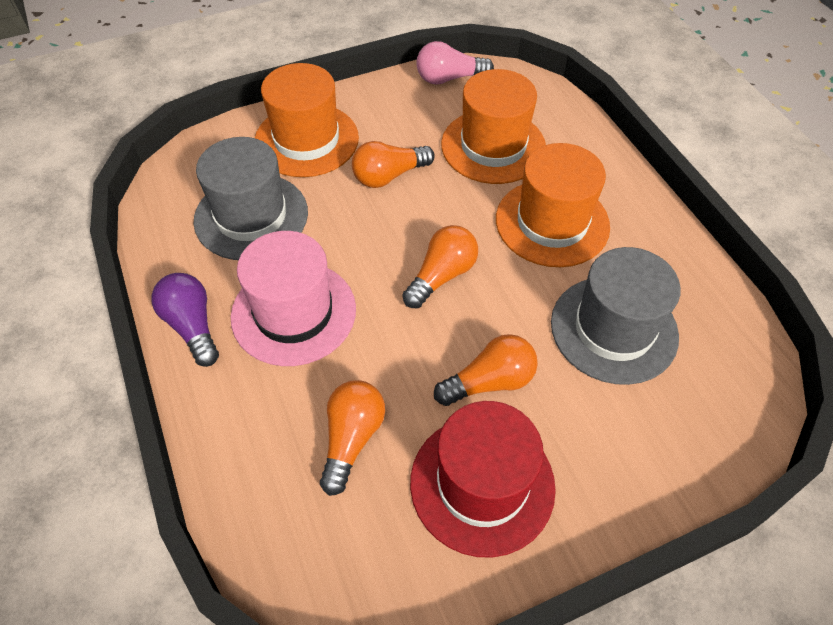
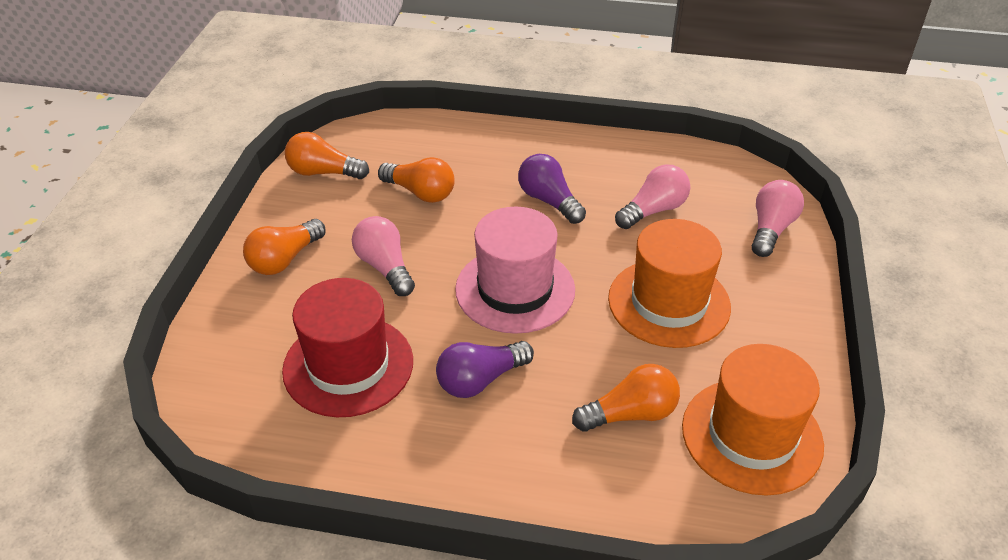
grey hat: [194,137,308,260] [551,247,681,385] = 2 -> none = 0
orange hat: [255,63,359,177] [441,69,546,184] [496,143,610,267] = 3 -> [608,219,731,348] [682,344,824,496] = 2
pink light bulb: [416,41,494,85] = 1 -> [352,216,415,296] [615,164,690,229] [752,180,804,257] = 3
purple light bulb: [151,273,219,367] = 1 -> [436,341,534,398] [518,154,586,224] = 2

